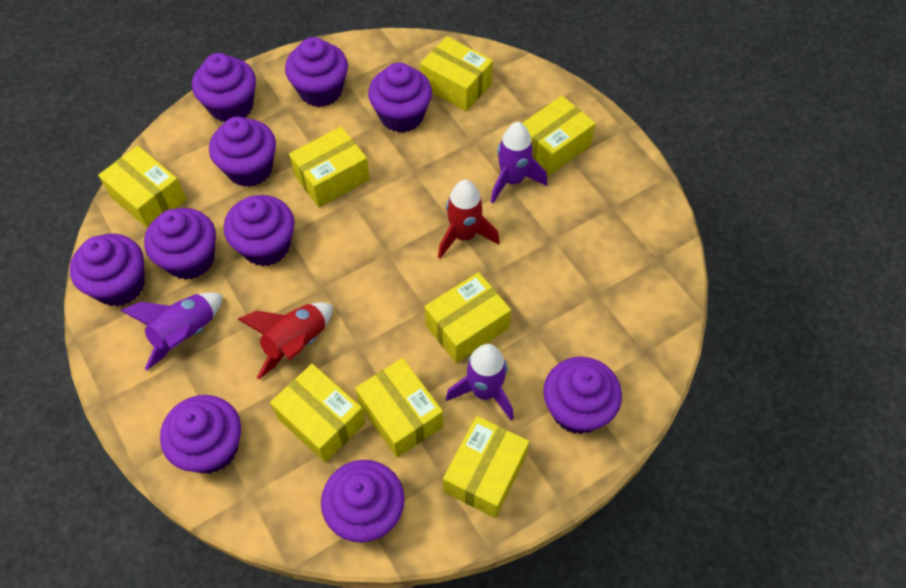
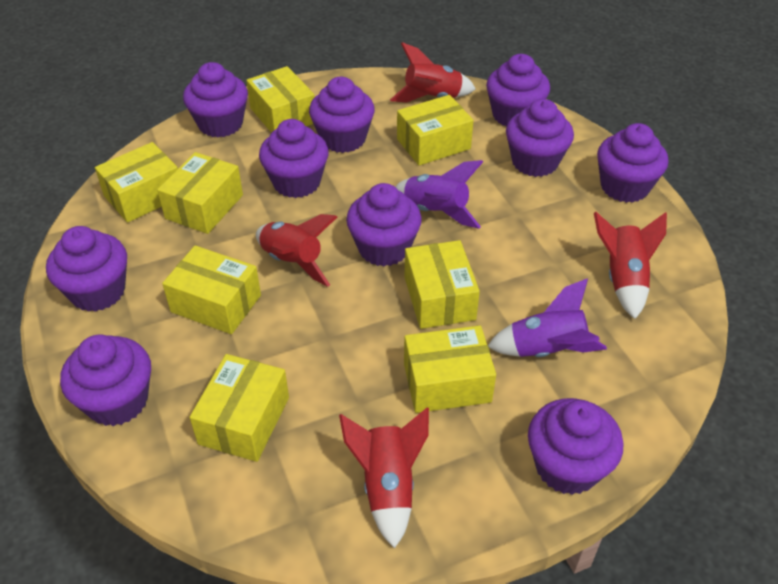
purple rocket: [120,292,223,370] [446,344,514,420] [491,122,547,203] = 3 -> [395,160,483,229] [488,278,607,357] = 2
red rocket: [238,302,333,379] [438,180,500,259] = 2 -> [256,214,337,287] [339,408,429,548] [390,42,476,103] [594,212,667,319] = 4

